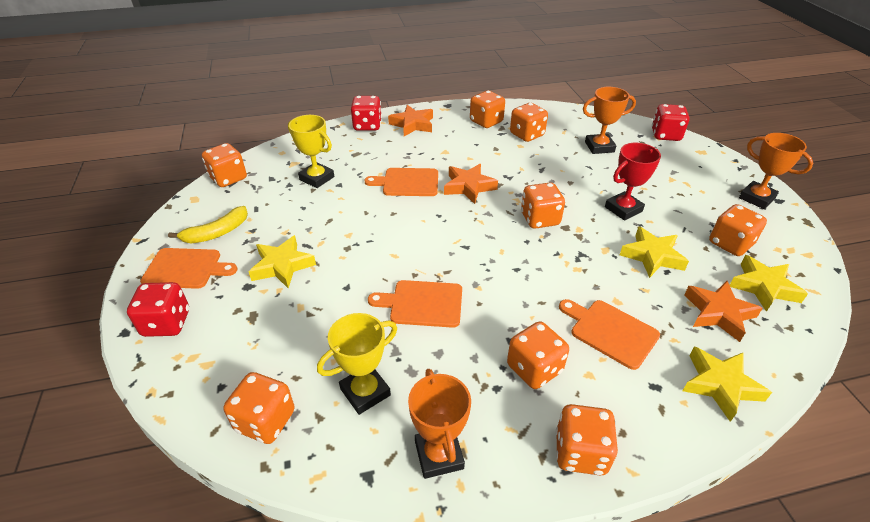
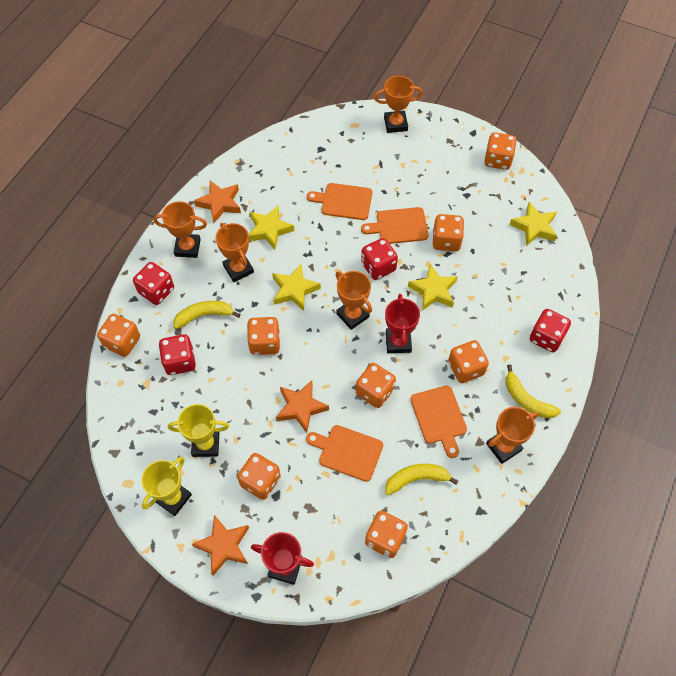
orange trophy: [408,369,471,479] [583,87,636,154] [739,133,813,209] = 3 -> [154,201,207,258] [215,223,254,282] [336,271,372,330] [374,76,423,133] [486,407,538,464] = 5
red dice: [127,282,189,337] [351,96,382,131] [652,104,690,141] = 3 -> [133,262,174,305] [159,334,196,375] [361,238,398,280] [530,309,571,352] = 4
red trophy: [605,143,661,221] = 1 -> [251,532,314,585] [385,294,420,353] = 2
yellow banana: [168,206,248,243] = 1 -> [173,301,241,329] [385,464,458,495] [506,364,561,418] = 3

